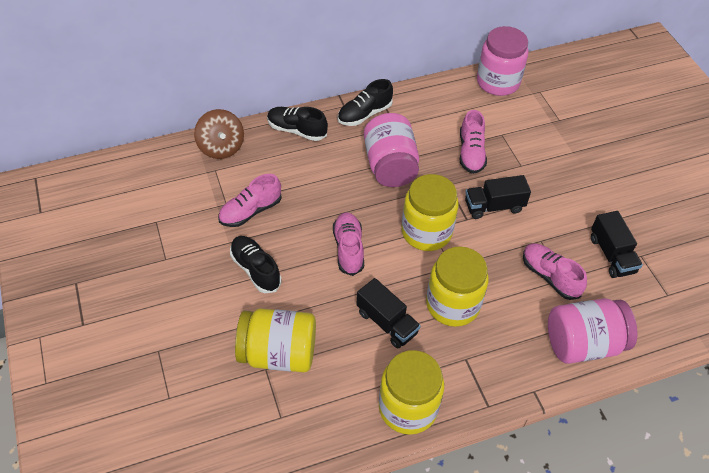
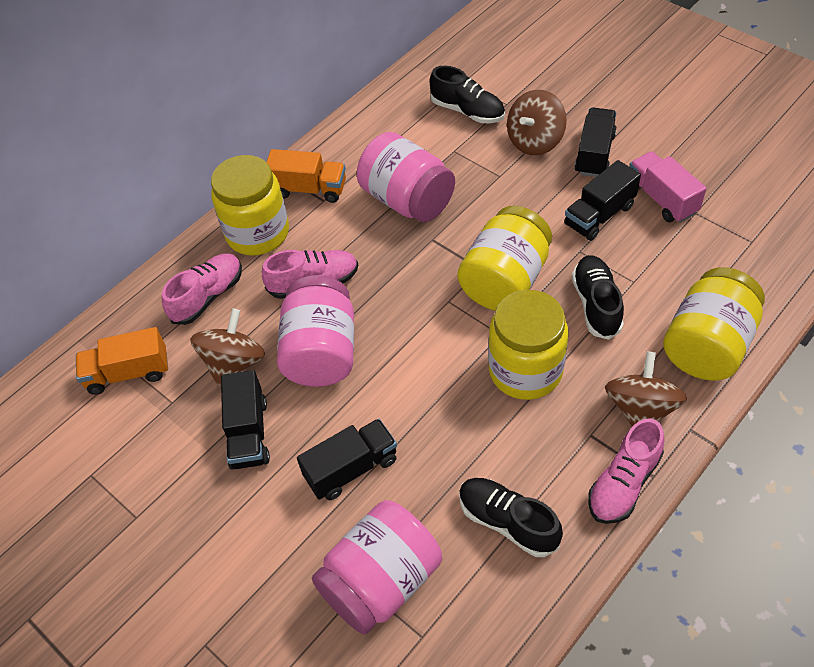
black truck: [356,278,421,349] [465,175,531,219] [591,211,643,278] = 3 -> [221,370,270,469] [297,419,397,500] [564,160,641,241] [574,107,617,177] = 4
brown spinning top: [194,109,244,159] = 1 -> [190,309,265,386] [507,90,567,155] [605,351,687,427] = 3
orange truck: none = 0 -> [76,327,168,395] [266,149,346,203] = 2
pink shoe: [218,174,282,227] [333,212,364,276] [460,110,487,174] [523,243,587,300] = 4 -> [162,253,242,325] [262,250,358,299] [588,418,665,524] = 3
pink truck: none = 0 -> [629,151,707,223] = 1

